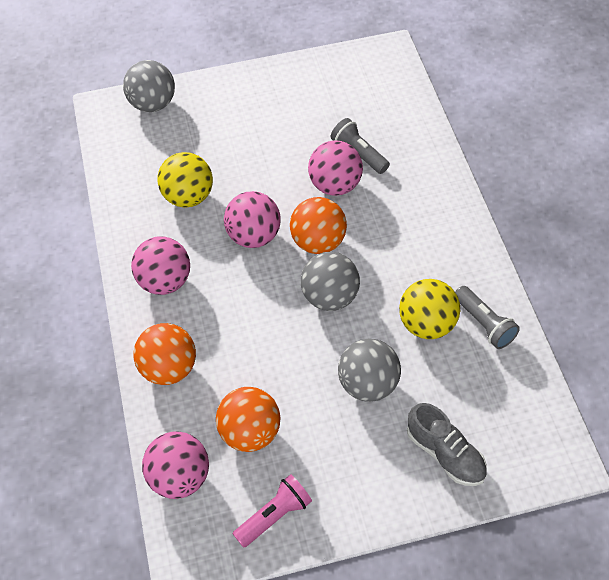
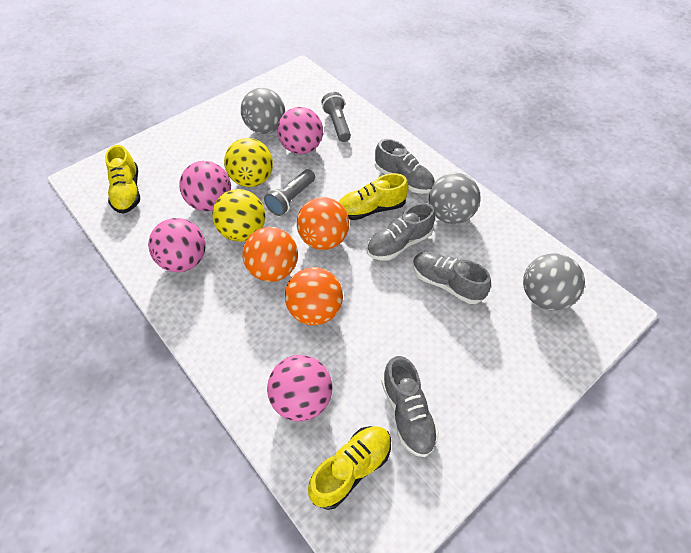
grey shoe: [407,403,487,486] = 1 -> [367,203,435,261] [375,139,435,194] [381,356,439,457] [412,252,491,304] = 4
pink flashlight: [233,474,312,548] = 1 -> none = 0
yellow shoe: none = 0 -> [105,145,140,214] [308,426,391,510] [339,173,409,220] = 3

